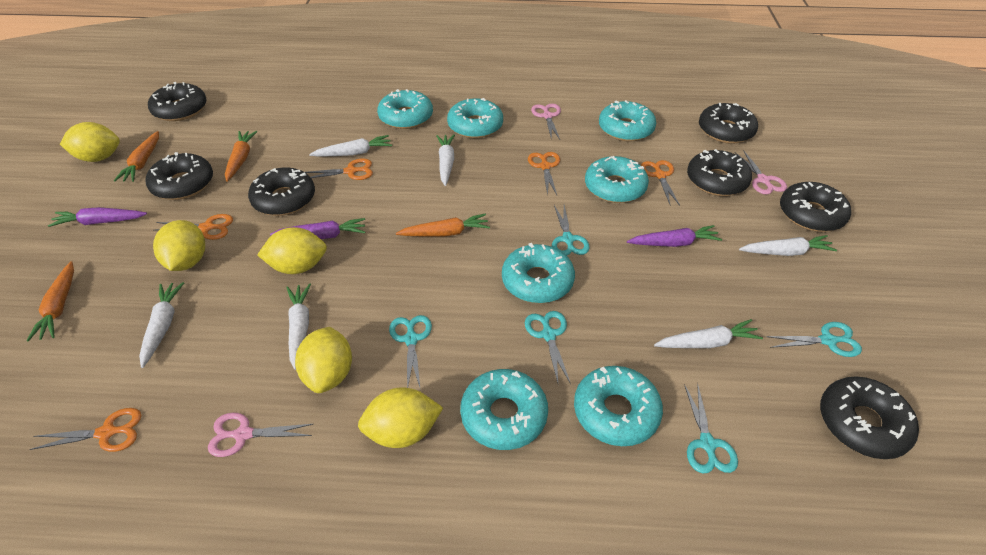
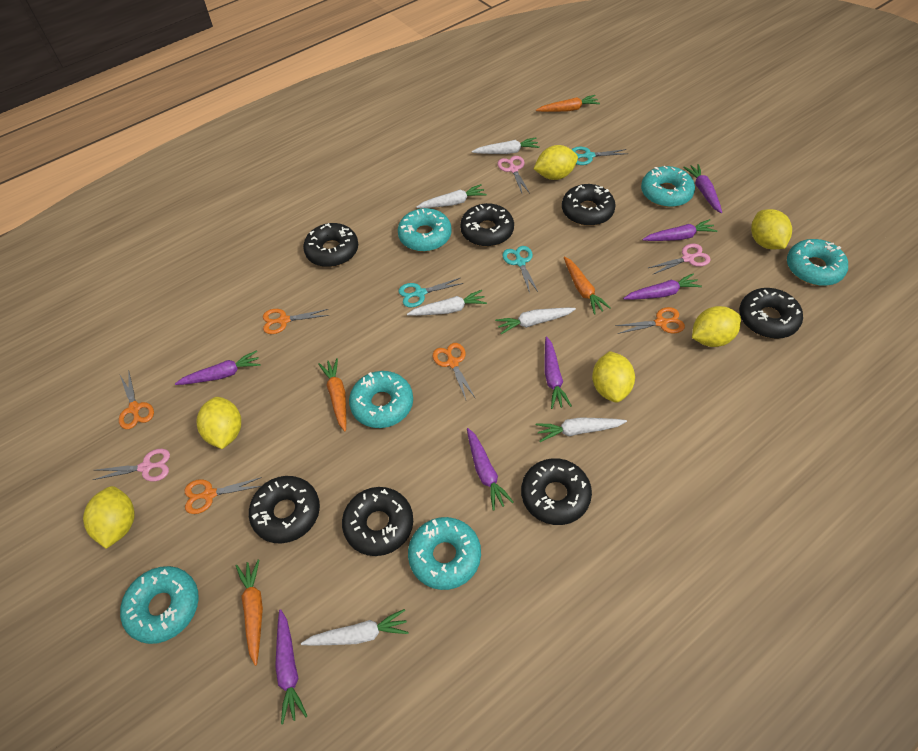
purple carrot: [48,207,147,227] [270,218,365,239] [627,225,722,247] = 3 -> [175,350,261,385] [275,609,307,724] [467,428,513,511] [545,336,572,409] [623,273,702,300] [642,219,717,241] [683,164,722,213] = 7
turquoise donut: [377,89,433,129] [447,98,503,138] [460,369,548,450] [502,243,575,303] [574,366,663,446] [585,156,649,203] [599,100,656,142] = 7 -> [120,566,199,644] [349,371,413,428] [398,208,452,252] [408,517,481,590] [641,166,695,207] [787,239,848,286] = 6
turquoise scissors: [389,315,432,390] [525,311,571,384] [552,205,590,256] [684,383,738,473] [766,322,862,357] = 5 -> [398,278,464,307] [502,246,538,293] [572,147,628,165] = 3
yellow lemon: [60,122,120,162] [153,220,205,271] [257,227,327,274] [295,327,352,393] [358,388,443,448] = 5 -> [83,486,135,549] [197,397,241,449] [534,145,578,180] [592,351,635,403] [692,306,741,347] [751,209,792,250] = 6

